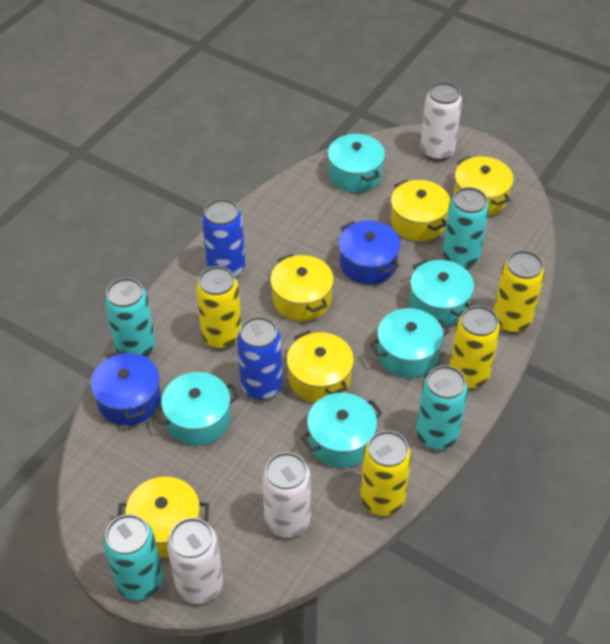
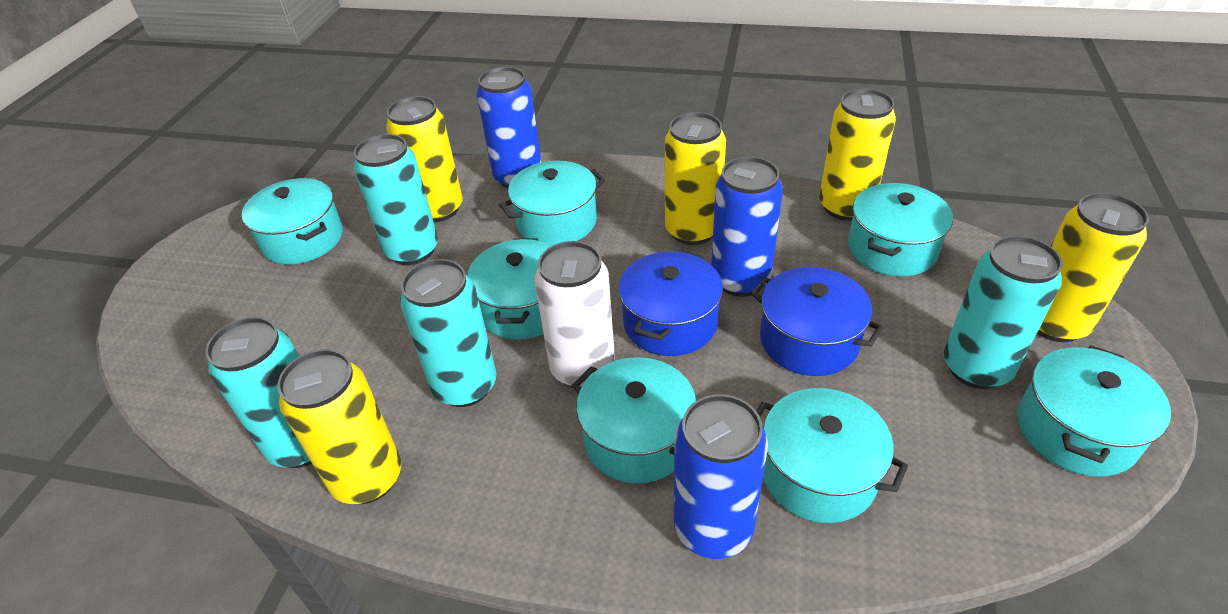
blue can: [202,199,245,278] [237,316,282,400] = 2 -> [477,67,541,188] [674,394,768,559] [711,157,783,297] = 3
turquoise pot: [153,372,239,446] [301,393,382,468] [328,133,385,192] [370,308,450,378] [410,259,474,326] = 5 -> [242,178,343,265] [467,238,551,340] [499,161,605,246] [572,357,696,484] [756,388,908,523] [848,183,953,276] [1017,345,1171,477] = 7
white can: [167,518,223,604] [262,452,311,538] [420,82,462,161] = 3 -> [534,241,615,388] = 1
yellow can: [196,266,241,349] [360,431,412,516] [449,305,500,389] [493,250,545,333] = 4 -> [277,349,401,504] [386,96,463,222] [665,112,726,245] [819,89,896,221] [1037,193,1149,342] = 5
yellow pot: [117,477,209,557] [270,254,334,321] [287,331,354,403] [391,180,450,241] [453,156,514,216] = 5 -> none = 0

